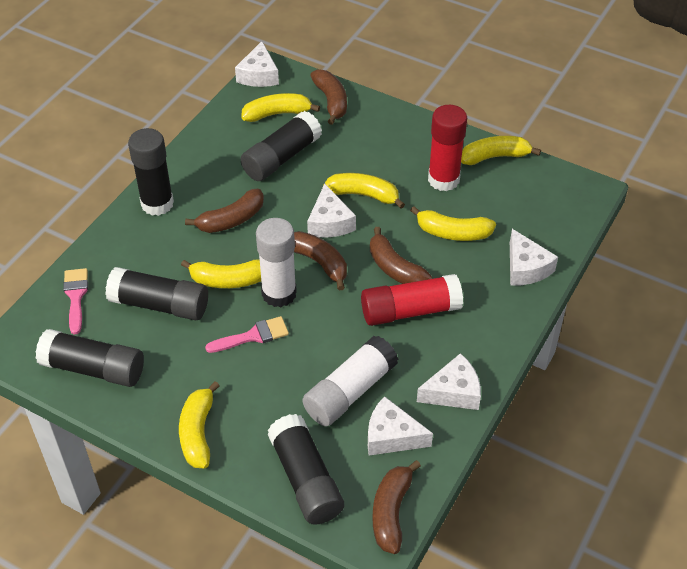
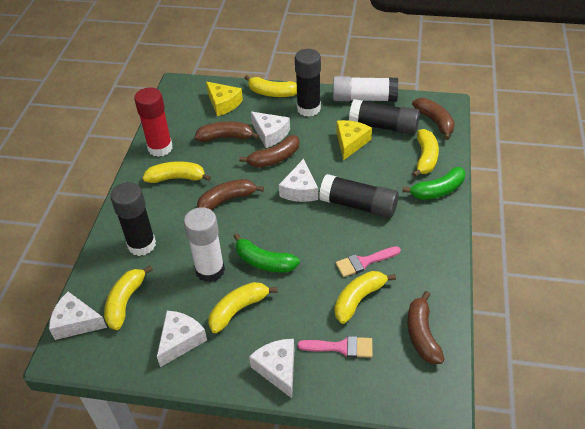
black glue stick: [36,329,144,387] [105,267,208,320] [128,128,174,216] [240,111,322,181] [268,414,344,525] = 5 -> [110,182,156,256] [295,49,321,117] [319,174,399,218] [349,99,420,135] = 4
green banana: none = 0 -> [233,233,300,273] [402,167,465,200] = 2
red glue stick: [361,274,463,326] [428,105,467,191] = 2 -> [134,87,173,157] = 1
yellow cheese: none = 0 -> [206,82,243,116] [336,120,372,160] = 2

